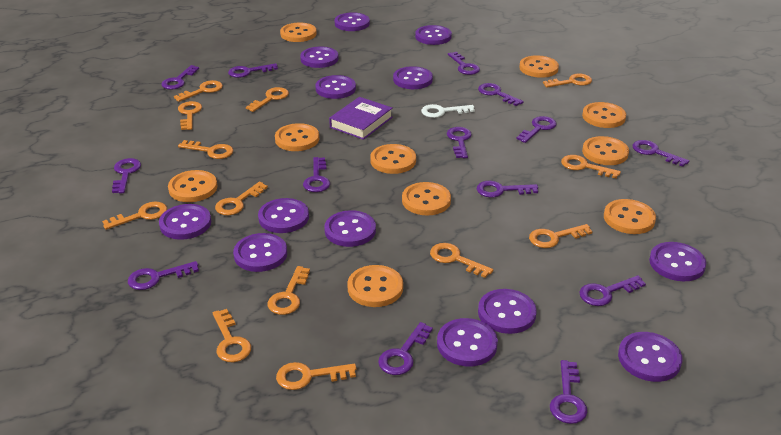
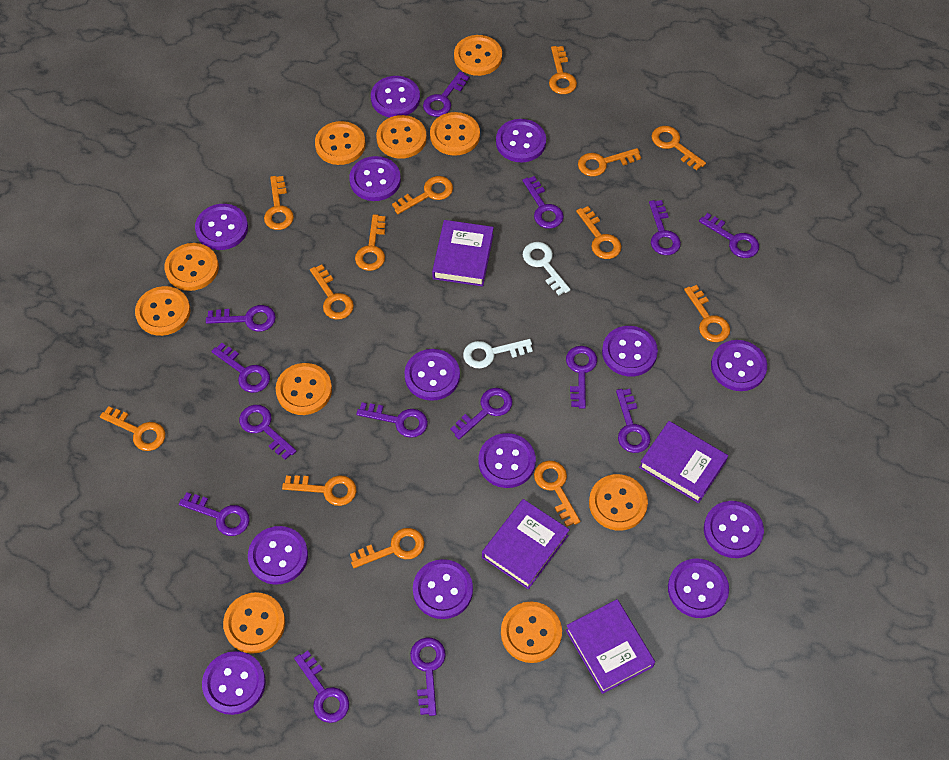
purple book: [329,97,393,140] = 1 -> [432,220,494,286] [482,499,570,589] [566,599,655,694] [639,421,728,503] = 4
white key: [421,104,475,118] = 1 -> [463,339,533,369] [523,242,571,295] = 2

